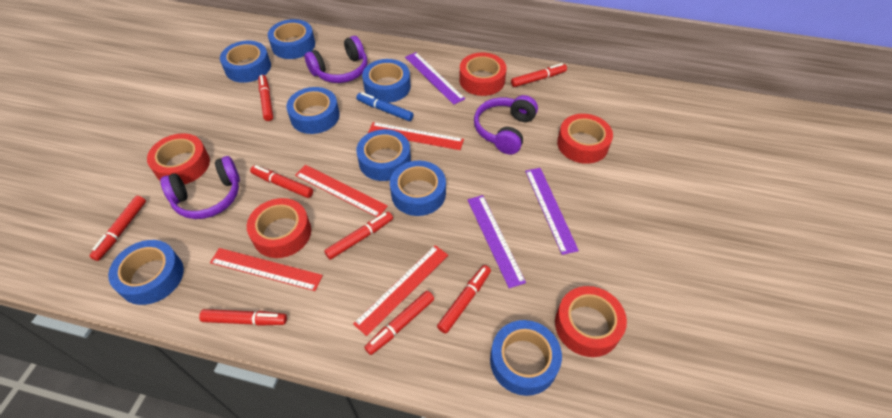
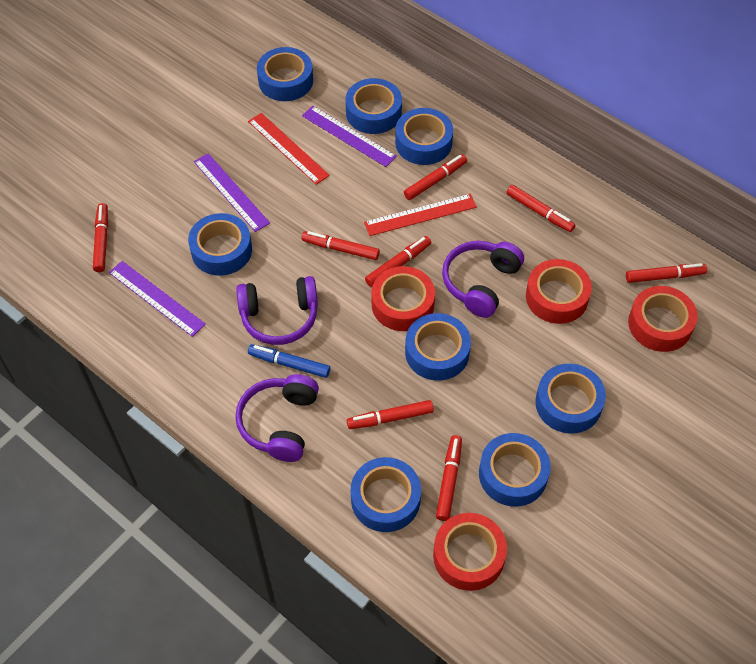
red ruler: [210,248,323,291] [295,165,388,217] [353,245,448,336] [368,122,464,150] = 4 -> [248,113,330,185] [364,194,477,236] = 2
red tape: [147,133,210,184] [247,198,311,258] [459,52,507,96] [555,286,627,357] [557,114,613,164] = 5 -> [371,266,435,331] [433,513,507,591] [526,259,592,324] [628,286,698,352] = 4

